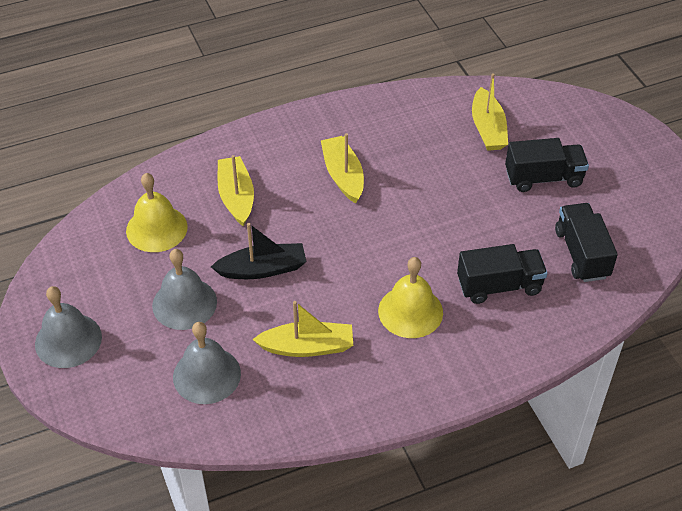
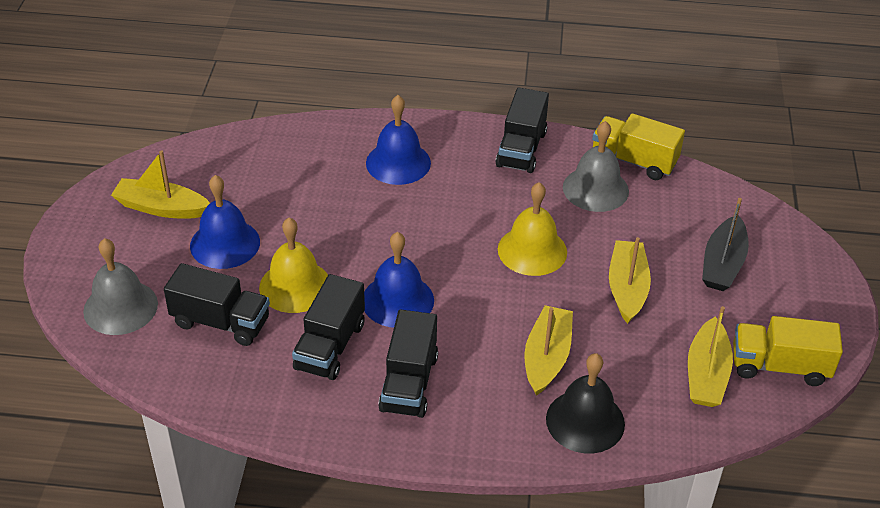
black bell: none = 0 -> [546,353,625,454] = 1
black truck: [457,244,547,304] [505,138,589,192] [555,203,618,282] = 3 -> [164,263,270,346] [292,274,365,380] [378,310,438,418] [496,87,549,173] = 4
blue bell: none = 0 -> [190,175,260,269] [364,232,434,328] [366,95,431,185] = 3
grey bell: [35,286,102,368] [152,249,217,330] [173,322,241,404] = 3 -> [83,238,158,335] [563,121,629,212] = 2
yellow truck: none = 0 -> [592,113,685,180] [733,316,843,386] = 2

